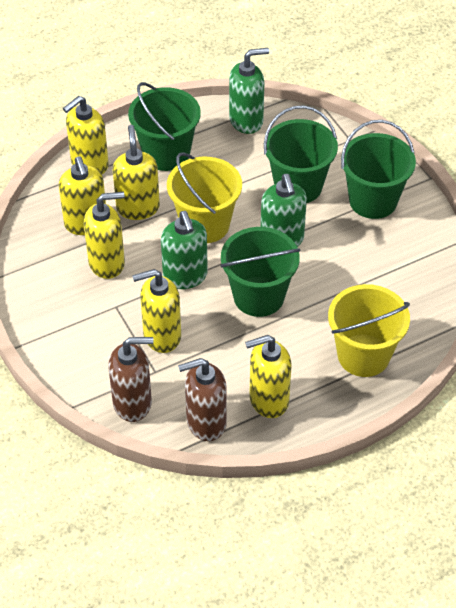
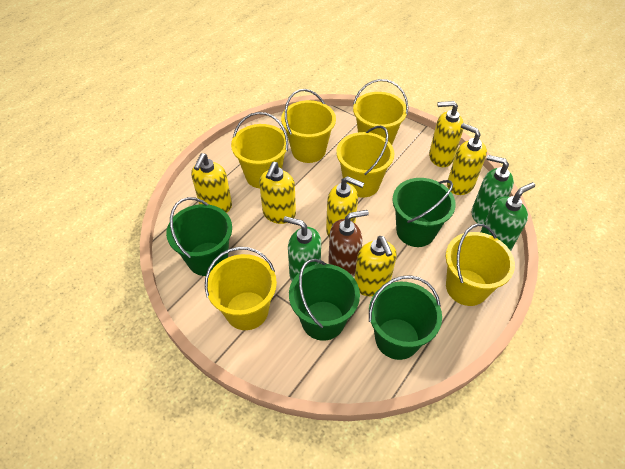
brown soap dispenser: [108,337,154,422] [178,358,227,441] = 2 -> [328,210,369,277] = 1
yellow bucket: [167,152,242,243] [328,284,410,377] = 2 -> [205,247,277,330] [231,112,288,188] [281,89,336,163] [336,125,394,198] [353,79,408,145] [446,223,515,306] = 6

